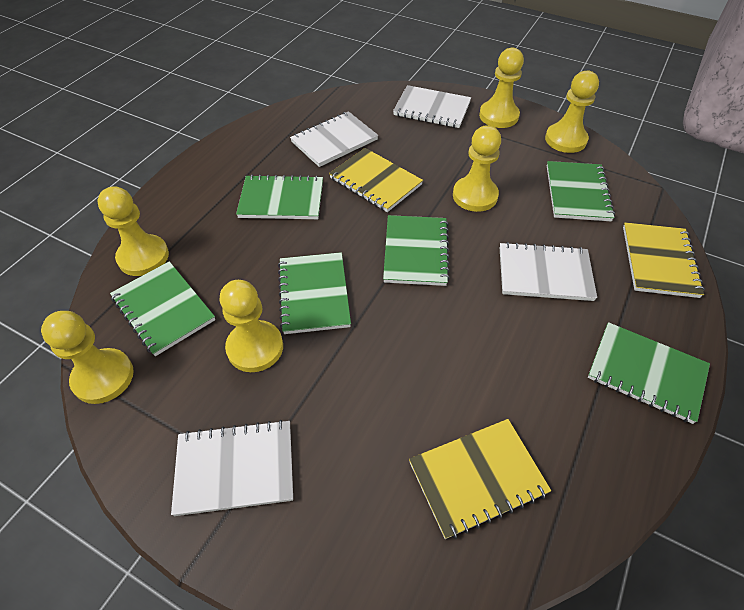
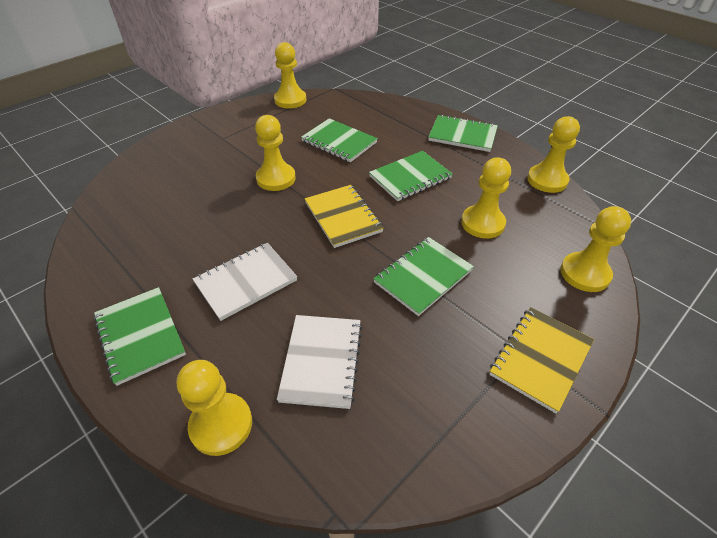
green notebook: [110,261,215,356] [236,174,323,219] [278,252,351,334] [383,215,450,286] [547,161,615,222] [588,322,710,424] = 6 -> [94,287,186,386] [301,118,378,162] [369,151,453,201] [373,237,474,316] [428,115,498,152] = 5
white notebook: [171,420,293,516] [290,111,378,167] [393,85,471,128] [500,242,597,301] = 4 -> [193,243,297,321] [277,315,362,409] = 2
yellow notebook: [329,148,423,212] [409,419,551,539] [623,222,705,298] = 3 -> [305,185,384,248] [489,307,594,414] = 2

